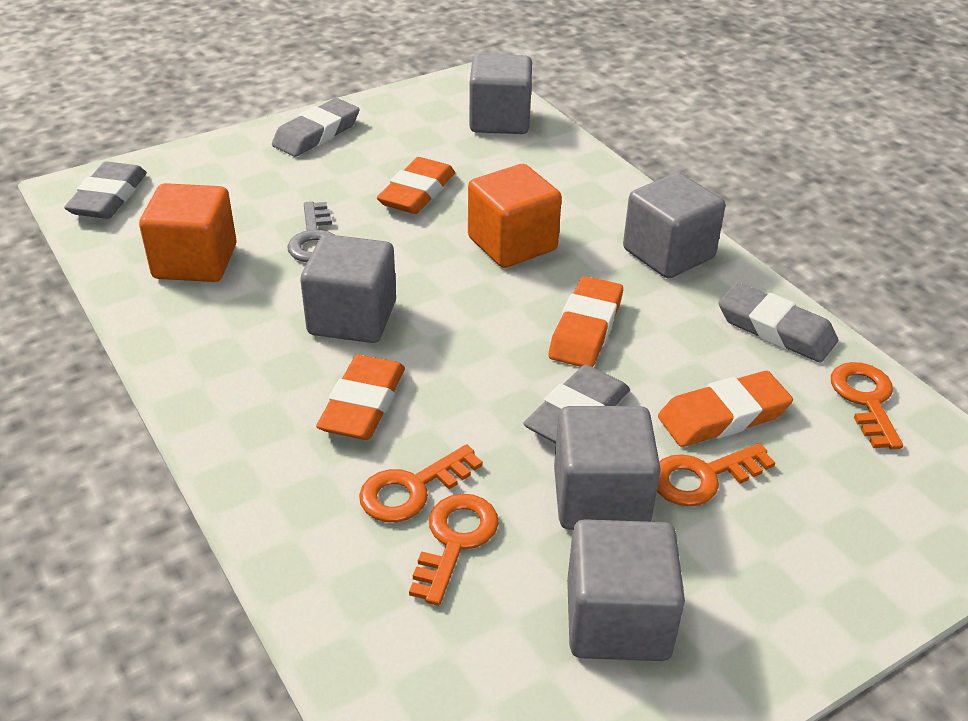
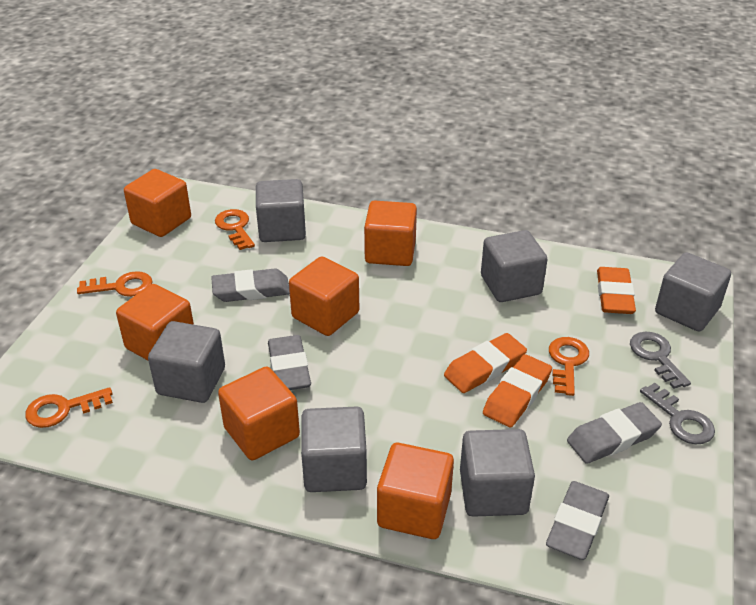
grey cube: [300,234,396,343] [469,54,532,134] [554,406,661,530] [567,519,685,661] [623,173,725,278] = 5 -> [148,321,225,403] [256,179,306,242] [301,407,367,492] [460,429,535,517] [481,230,548,302] [655,252,731,332] = 6
grey key: [287,202,334,262] = 1 -> [630,332,691,389] [640,383,715,444] = 2
orange cube: [139,183,237,282] [468,164,562,268] = 2 -> [116,284,194,360] [124,169,191,237] [218,367,300,460] [289,256,359,336] [364,201,417,266] [377,443,454,539] = 6
orange eraser: [316,355,405,440] [377,157,455,214] [549,276,623,367] [658,371,793,447] = 4 -> [444,333,527,393] [483,354,552,428] [597,267,636,314] = 3

